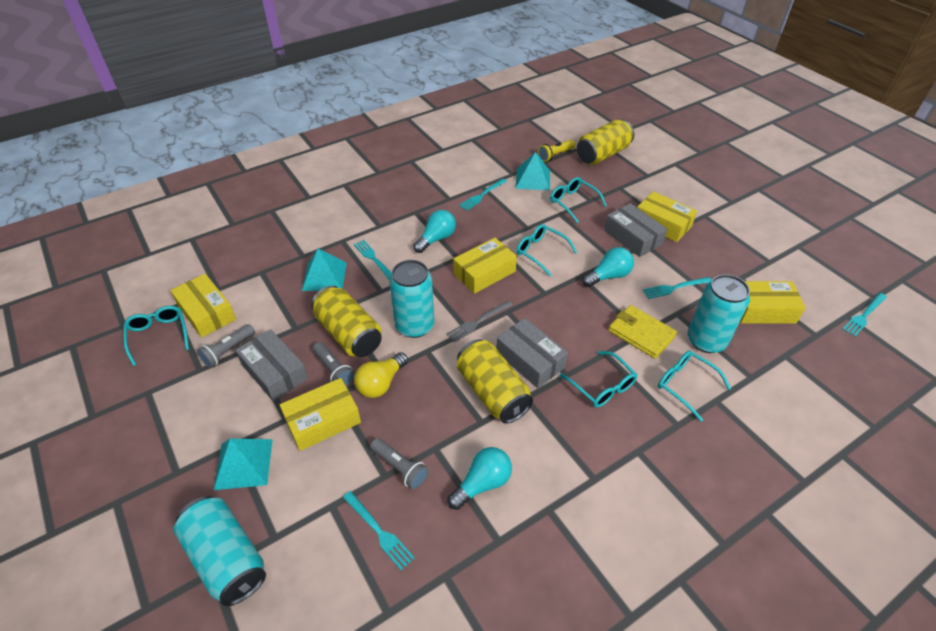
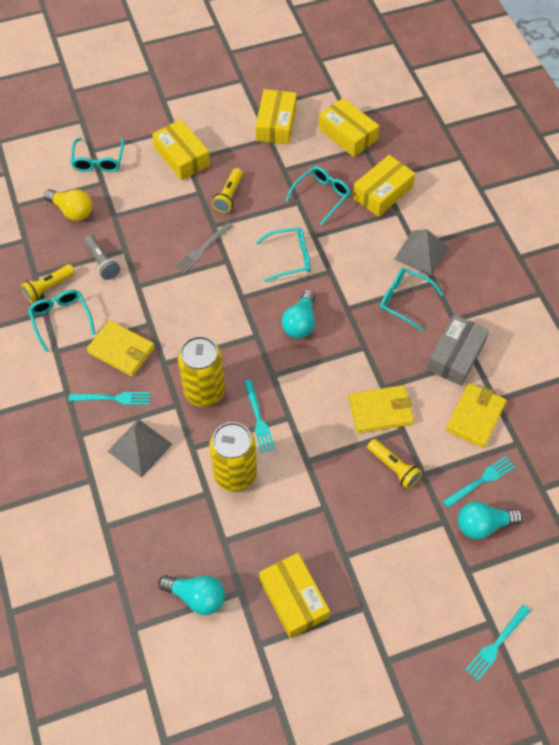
grey box: [235,329,308,401] [496,318,568,388] [604,203,667,257] = 3 -> [427,314,489,386] = 1
grey flashlight: [197,324,255,368] [313,342,355,387] [370,438,429,490] = 3 -> [84,235,120,280] = 1
grey pyramid: none = 0 -> [107,419,173,478] [394,229,449,276] = 2
turquoise can: [174,496,266,606] [389,260,434,338] [688,274,750,353] = 3 -> none = 0
turquoise fork: [343,491,415,570] [354,240,392,279] [459,179,507,211] [643,277,712,299] [842,293,887,337] = 5 -> [69,392,150,405] [244,380,275,453] [443,456,515,508] [465,605,530,681] = 4
turquoise pyramid: [213,439,273,490] [302,248,347,291] [515,152,550,191] = 3 -> none = 0
yellow can: [311,286,382,357] [457,339,533,424] [577,120,634,165] = 3 -> [178,336,225,407] [209,422,257,492] = 2
yellow flashlight: [538,140,575,162] = 1 -> [21,264,75,303] [212,168,243,213] [367,439,422,489] = 3
yellow wallet: [609,305,677,359] = 1 -> [87,320,155,377] [349,385,414,433] [446,383,507,448] = 3

